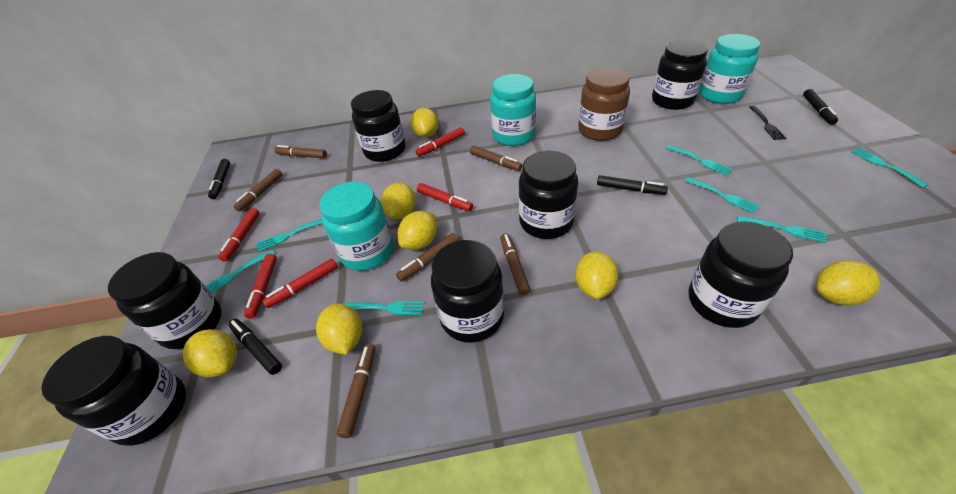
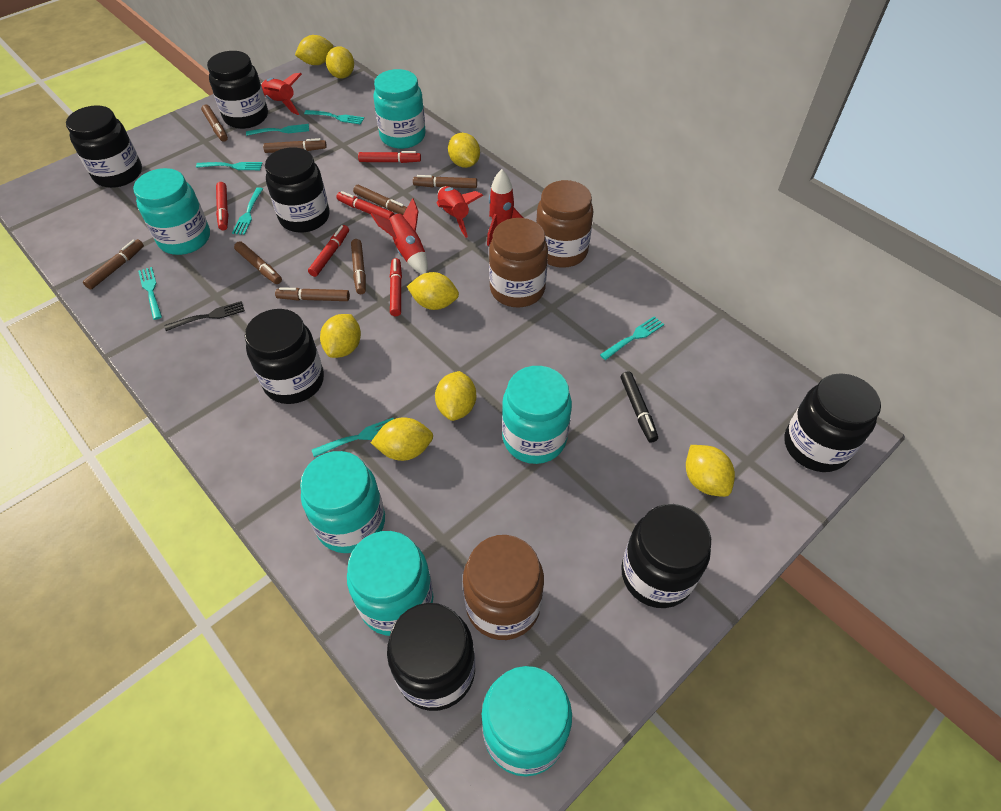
black marker: [208,159,230,199] [229,319,282,375] [597,175,668,195] [803,89,838,125] = 4 -> [621,371,658,443] = 1
brown jar: [578,67,630,141] = 1 -> [463,535,544,640] [489,218,548,307] [536,180,594,268] = 3
brown marker: [234,169,283,212] [274,145,327,158] [336,344,375,438] [396,233,459,282] [470,145,522,171] [500,233,531,296] = 6 -> [83,239,144,290] [201,104,228,142] [234,241,282,284] [263,138,327,153] [275,287,350,301] [351,239,366,294] [353,185,407,215] [413,175,477,188] = 8
red rocket: none = 0 -> [261,73,302,115] [370,198,428,274] [437,186,483,238] [487,169,523,246] = 4
turquoise jar: [319,182,393,271] [490,74,536,146] [699,34,760,104] = 3 -> [133,168,210,255] [300,451,385,553] [347,531,433,636] [373,69,426,149] [481,666,572,777] [502,366,572,464] = 6
yellow lemon: [183,329,237,377] [316,304,362,355] [381,183,416,219] [398,211,437,250] [411,108,438,138] [575,251,618,299] [816,260,880,306] = 7 -> [295,35,333,65] [320,314,361,358] [326,46,354,79] [371,417,433,461] [407,272,459,310] [435,371,476,421] [448,133,480,168] [686,445,735,497] = 8

